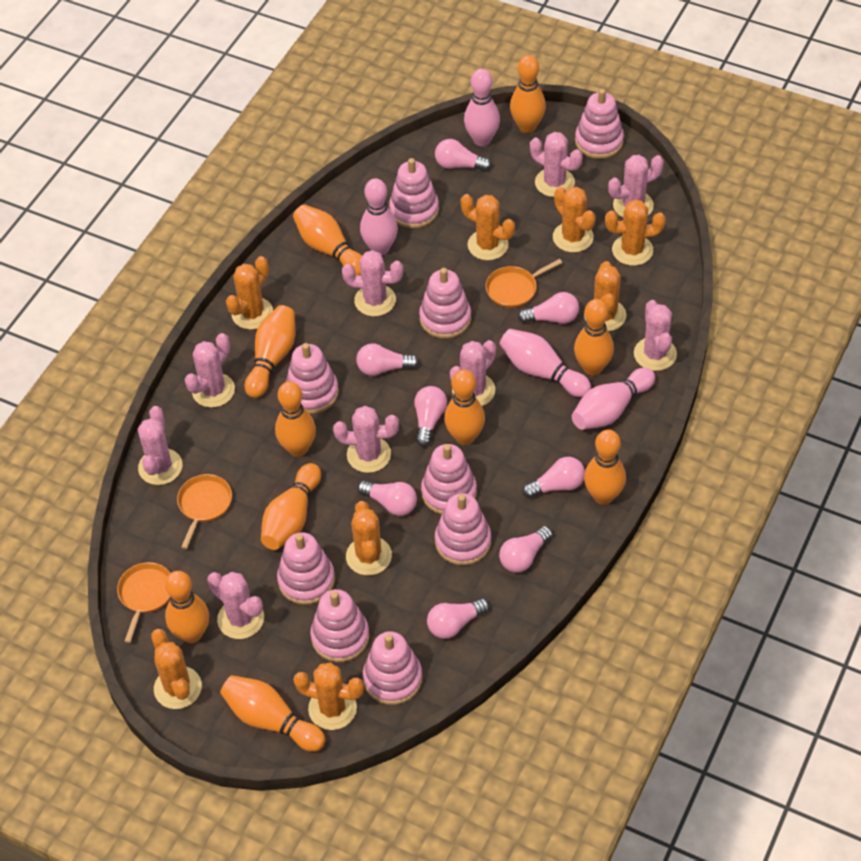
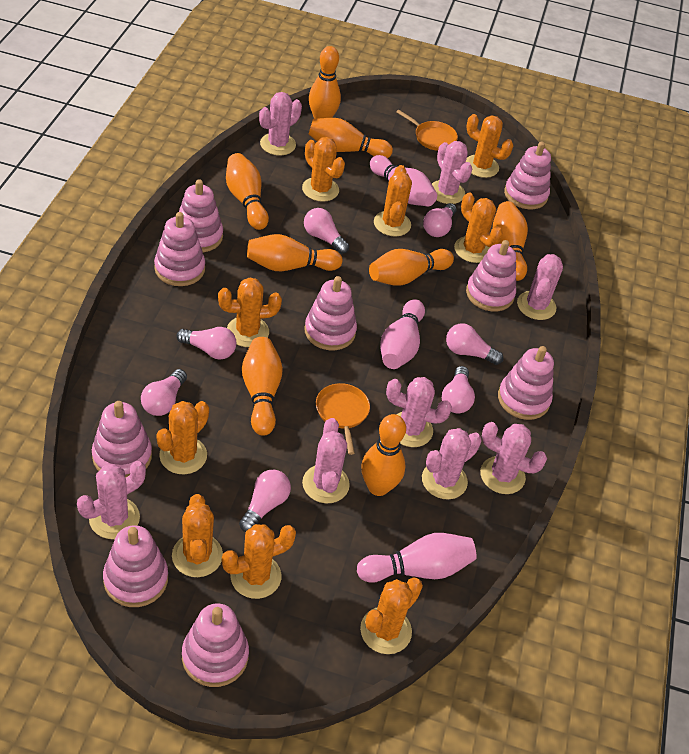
orange bowling pin: [165,571,209,643] [220,675,325,752] [245,305,295,398] [261,463,321,550] [275,381,316,457] [293,204,362,275] [444,370,485,445] [510,55,546,133] [574,299,614,375] [584,430,626,505] = 10 -> [226,153,269,230] [242,337,283,436] [247,234,343,271] [309,46,341,119] [309,118,393,158] [361,414,406,496] [369,249,454,286] [493,201,528,281] = 8
orange cactus: [151,629,202,709] [226,256,273,330] [293,662,364,730] [346,501,392,576] [461,194,515,260] [553,187,596,253] [584,261,626,331] [605,200,666,266] = 8 -> [156,401,209,474] [172,494,223,577] [218,278,282,347] [222,524,296,599] [302,137,345,202] [360,578,423,654] [374,165,412,236] [454,193,503,263] [466,114,513,178] = 9
orange pan: [117,562,171,643] [177,474,232,549] [486,259,562,308] = 3 -> [316,383,370,455] [396,110,458,151] = 2
pink bowling pin: [360,178,398,255] [464,69,500,146] [499,329,591,397] [572,368,655,430] = 4 -> [357,533,477,583] [370,155,437,207] [380,299,425,369] = 3
pink cactus: [138,406,182,485] [184,333,235,408] [207,572,264,639] [333,406,399,473] [342,250,403,316] [450,340,496,406] [530,132,583,197] [608,155,664,218] [634,300,677,371] = 9 -> [77,461,146,539] [259,92,302,156] [302,418,350,504] [386,377,452,447] [422,428,482,499] [432,141,472,204] [480,422,547,494] [517,254,563,320] = 8
pink light bulb: [356,344,419,376] [357,480,417,516] [414,386,447,447] [427,598,490,639] [435,139,492,171] [499,526,553,573] [518,292,579,324] [522,457,585,498] = 8 -> [141,369,187,416] [177,327,236,360] [239,470,291,532] [304,208,349,254] [423,203,456,237] [442,366,475,413] [446,323,503,365] = 7

